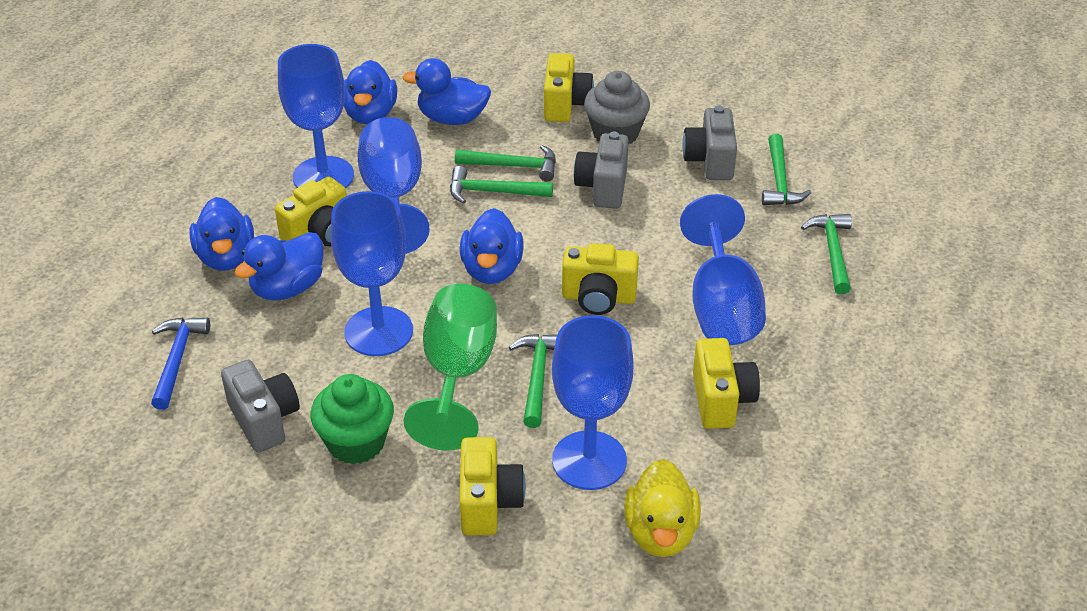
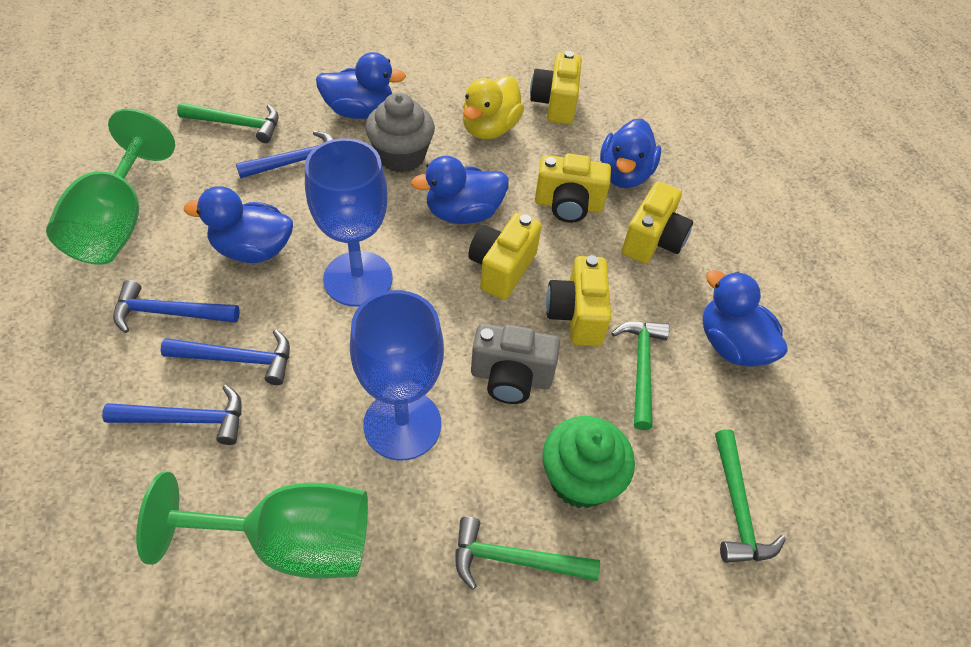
blue goblet: [278,44,354,189] [331,191,413,356] [357,117,430,254] [552,315,634,490] [680,194,766,345] = 5 -> [305,138,393,307] [350,290,444,460] = 2
blue hammer: [151,317,210,410] = 1 -> [102,385,242,445] [113,280,240,333] [161,329,290,385] [236,131,334,178] = 4
green goblet: [403,283,497,451] = 1 -> [46,109,175,265] [136,472,368,579] = 2
green hammer: [450,166,553,204] [455,145,556,182] [509,334,557,428] [762,134,811,205] [801,214,852,294] = 5 -> [177,103,279,143] [455,517,600,590] [612,321,670,430] [715,429,786,563] = 4
grey camera: [221,360,300,452] [574,132,629,209] [682,105,737,180] = 3 -> [471,323,560,404] = 1

